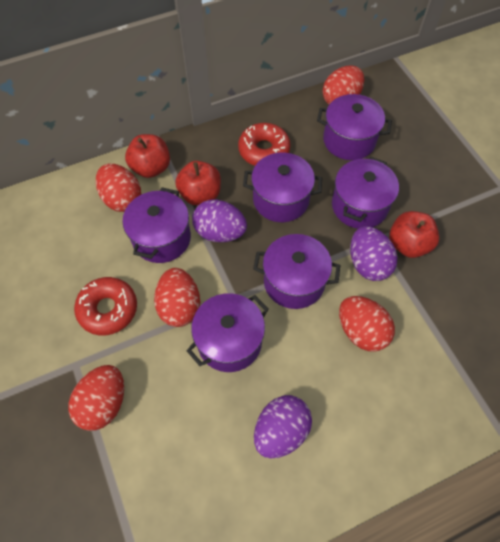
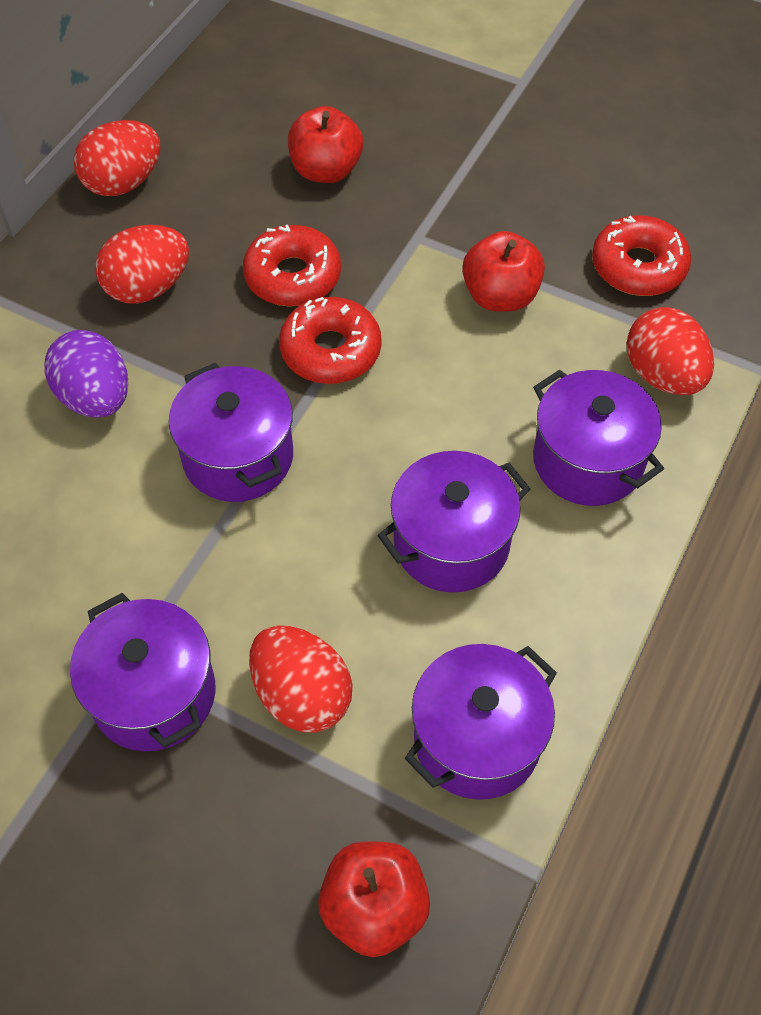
purple egg: [192,200,247,242] [254,395,312,458] [350,226,397,281] = 3 -> [44,330,128,418] = 1
purple pot: [123,187,191,263] [187,293,269,372] [243,153,322,222] [253,234,340,309] [317,94,392,160] [332,157,399,229] = 6 -> [70,593,215,751] [169,363,293,502] [377,451,530,593] [405,644,557,800] [533,370,664,506] = 5
red donut: [74,277,137,335] [238,123,291,166] = 2 -> [243,225,341,306] [279,297,382,384] [592,215,691,296] = 3
red egg: [68,365,124,431] [96,164,141,212] [154,268,200,327] [323,65,364,105] [339,296,395,352] = 5 -> [74,120,160,196] [95,225,189,304] [249,626,353,733] [627,307,714,395] = 4

